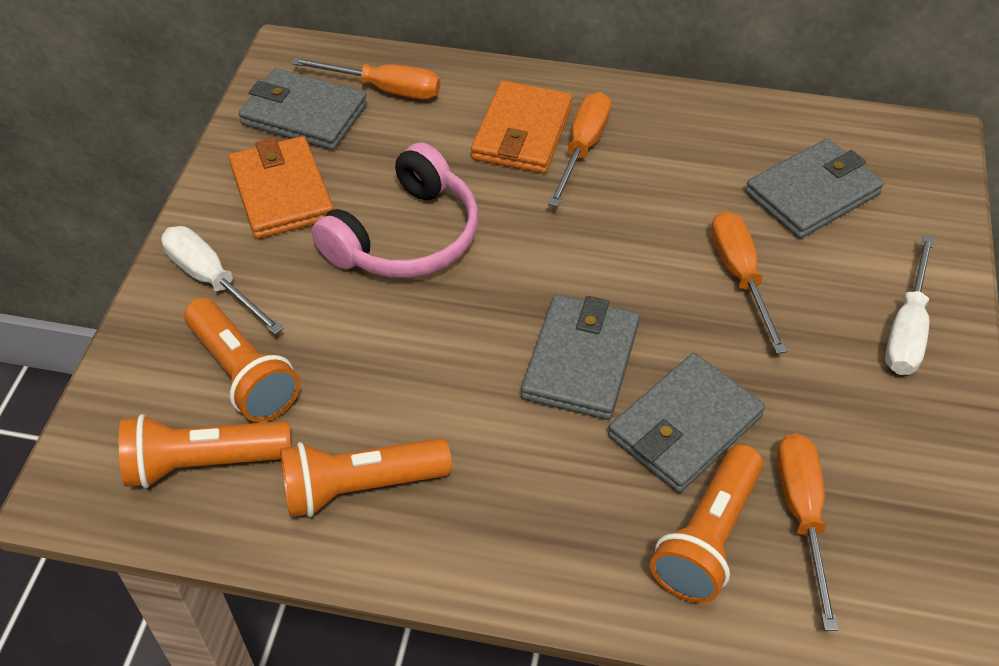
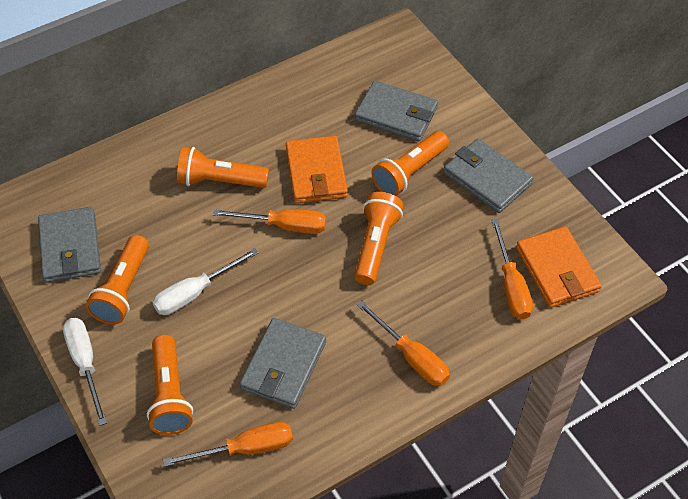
orange flashlight: [119,414,291,488] [184,298,300,422] [280,438,452,517] [650,445,763,603] = 4 -> [86,235,149,324] [147,335,193,435] [177,147,269,188] [354,192,404,285] [371,131,449,196] = 5
pink headphones: [312,142,478,278] = 1 -> none = 0

